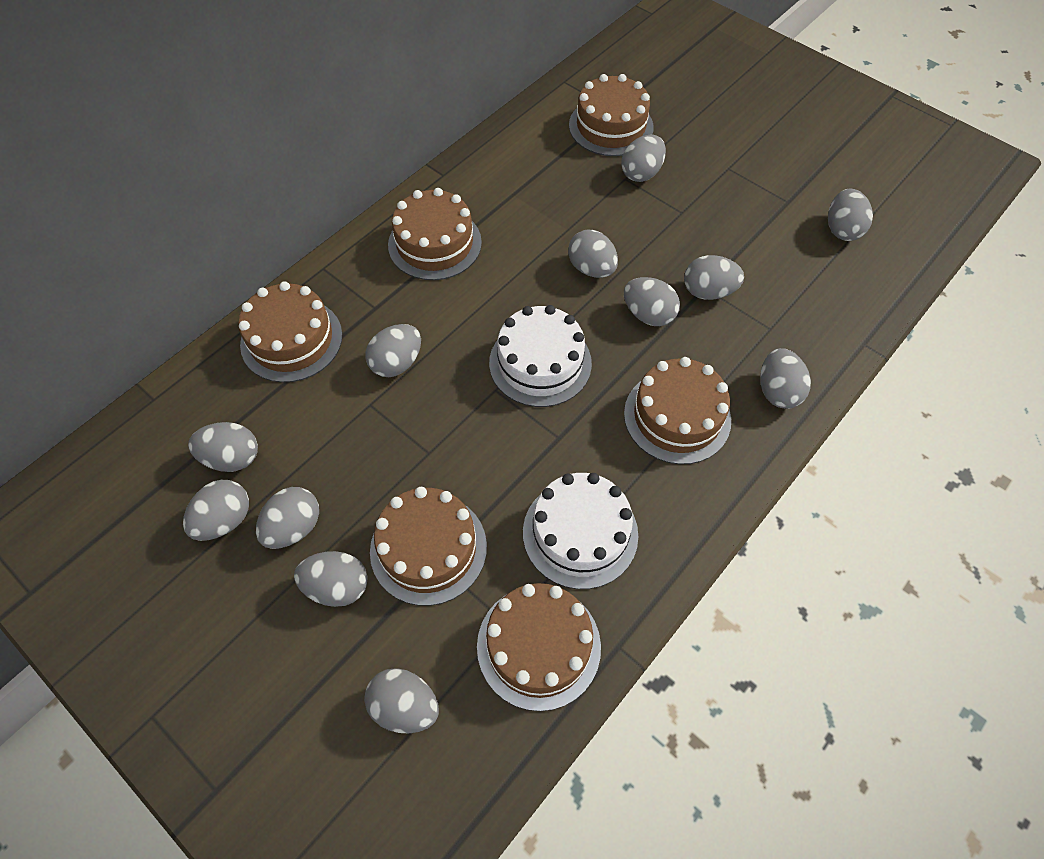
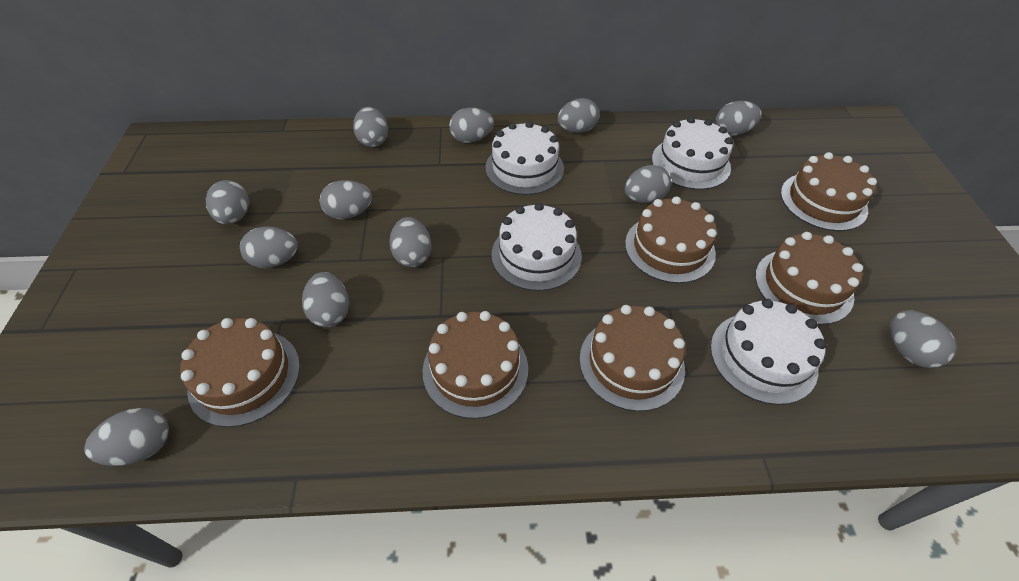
white cake: [489,305,592,407] [523,473,638,589] = 2 -> [486,121,564,195] [492,203,582,291] [652,117,733,190] [710,299,827,405] = 4

